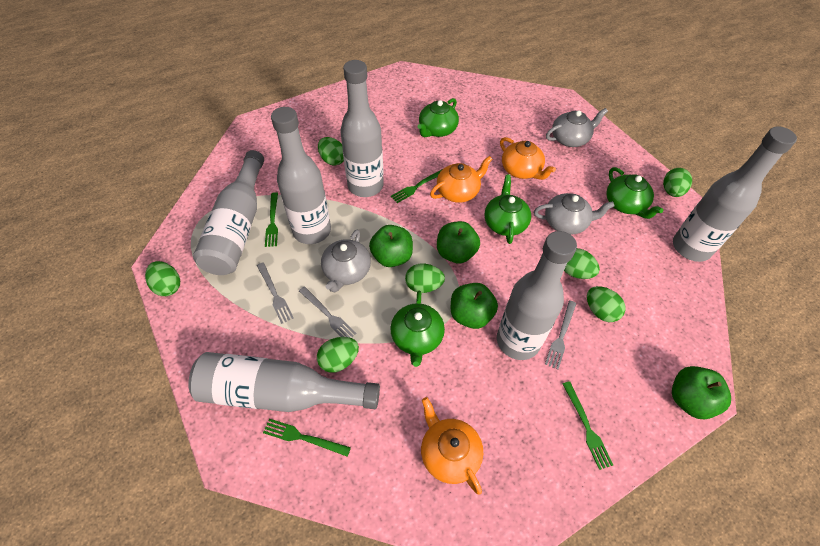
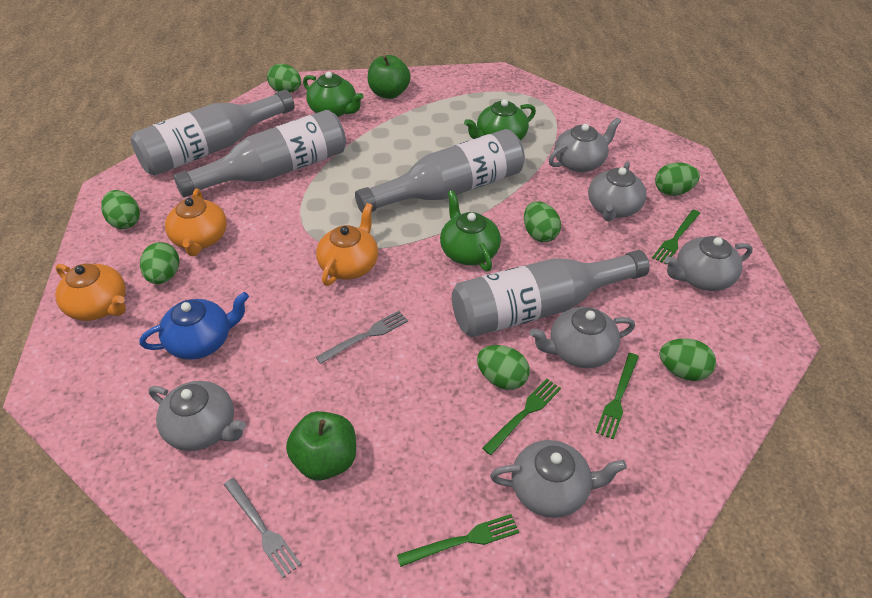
blue teapot: none = 0 -> [140,292,249,360] = 1
green apple: [369,225,413,267] [437,221,480,264] [451,283,498,329] [672,366,731,419] = 4 -> [286,411,356,481] [368,55,411,99] = 2
green teapot: [391,291,445,367] [418,98,459,137] [484,175,531,244] [606,167,663,219] = 4 -> [303,71,364,117] [440,190,501,271] [464,99,536,140] = 3
grey bottle: [188,352,380,412] [193,150,264,275] [271,107,331,244] [340,60,384,197] [497,231,577,360] [673,127,797,262] = 6 -> [131,90,295,176] [174,110,346,198] [355,129,525,213] [452,250,650,337] = 4
grey fork: [257,262,294,324] [299,287,357,338] [545,300,577,370] = 3 -> [224,478,301,578] [316,311,408,364] = 2
grey teapot: [321,229,371,293] [534,193,614,235] [546,108,608,147] = 3 -> [148,381,246,451] [490,440,627,518] [530,307,635,368] [549,117,621,172] [588,161,647,221] [665,236,753,291] = 6

